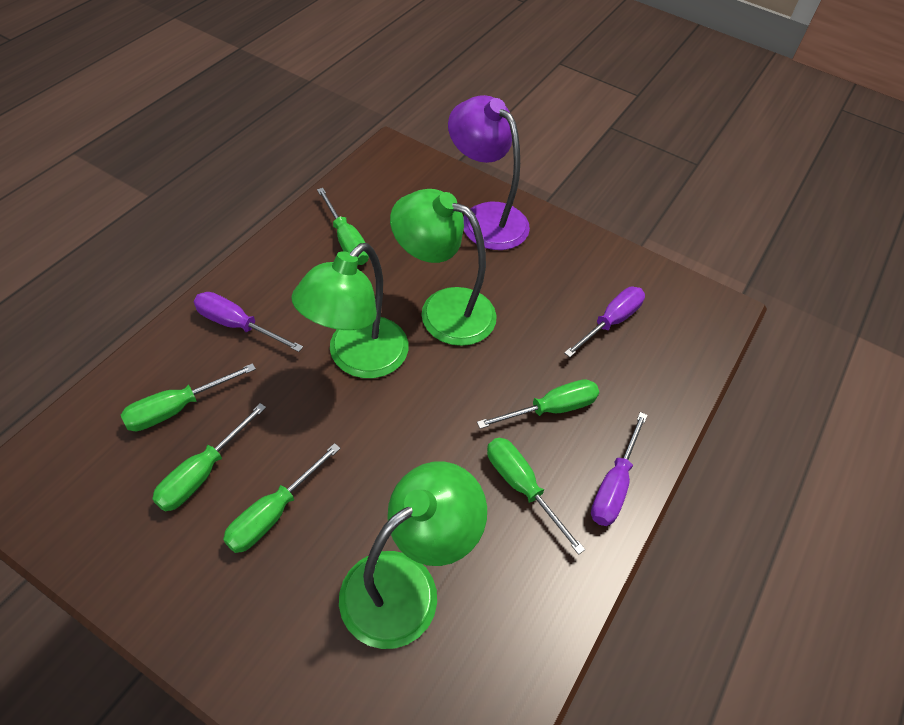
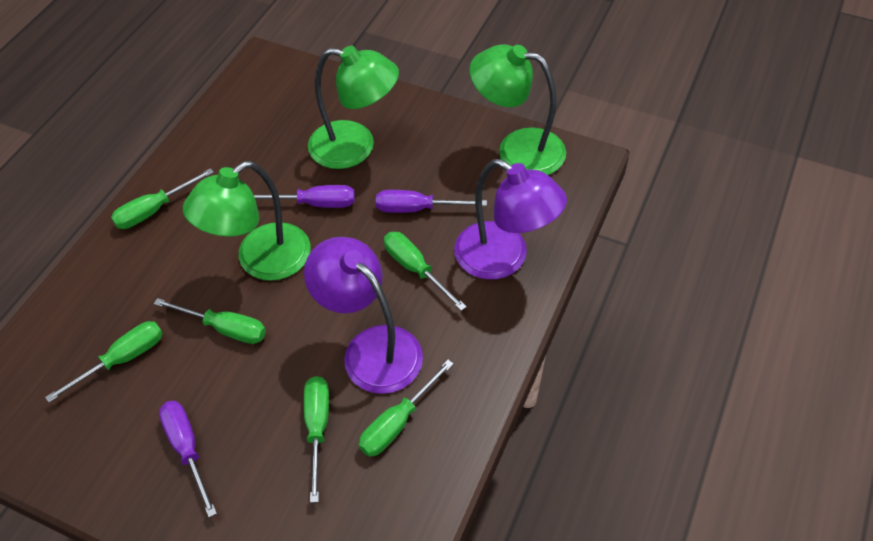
purple lamp: [448,95,530,250] = 1 -> [304,237,423,394] [454,159,567,280] = 2

